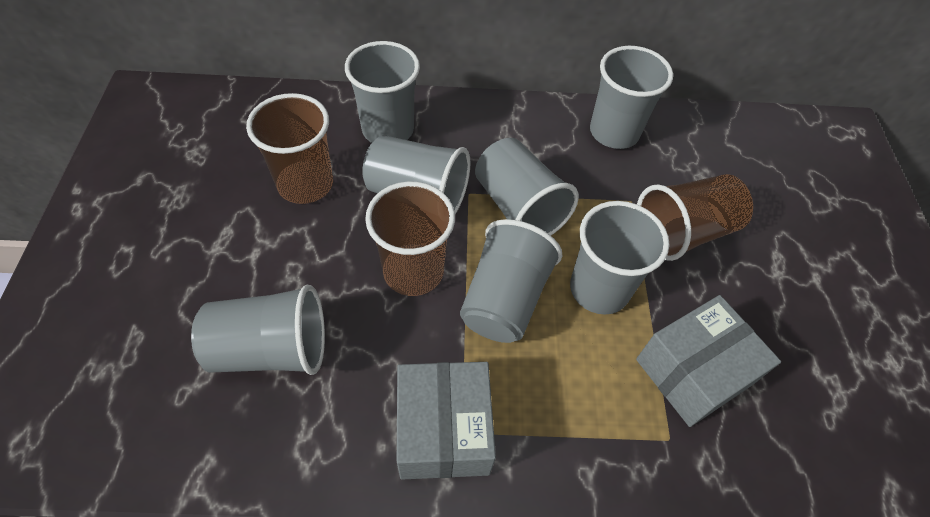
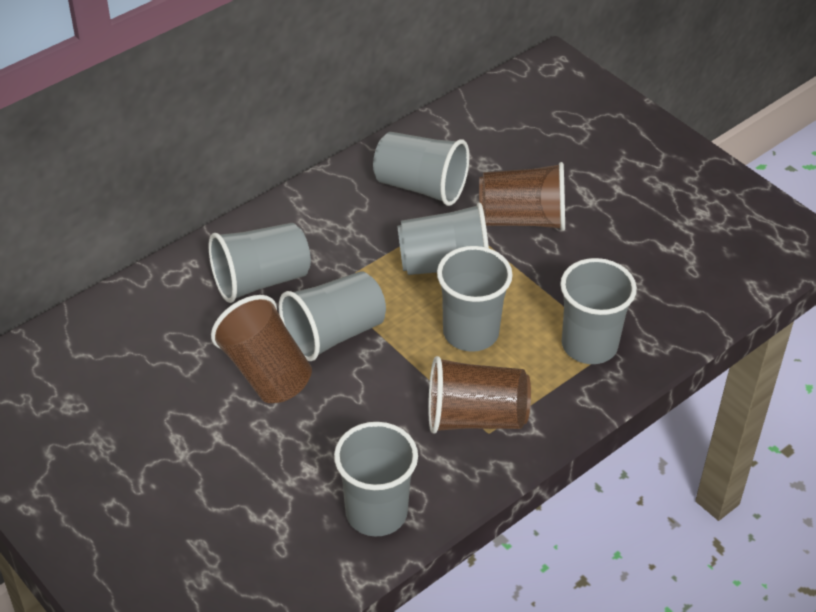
grey box: [397,362,496,480] [636,295,781,427] = 2 -> none = 0

